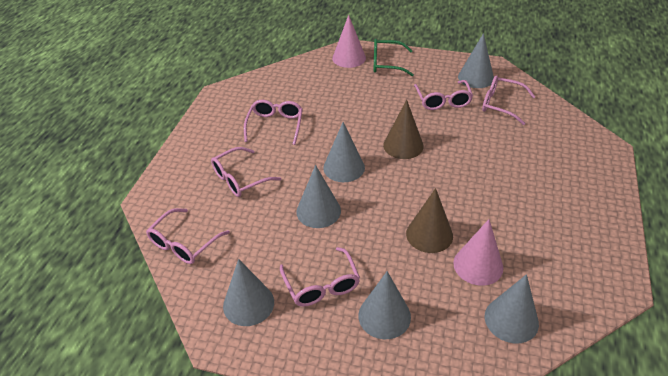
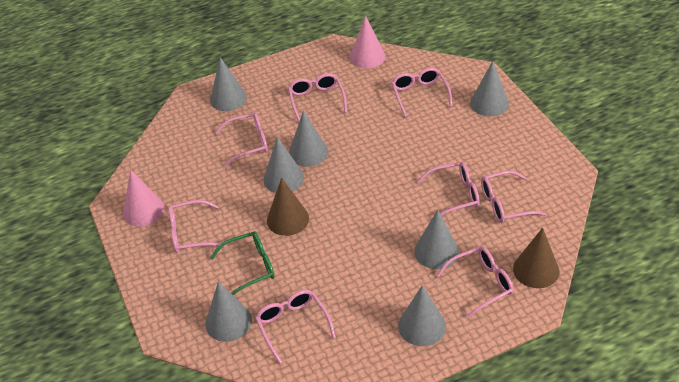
grey cone: [223,259,274,326] [296,165,341,228] [323,122,365,182] [358,271,411,339] [458,33,494,88] [485,274,539,343] = 6 -> [205,281,252,342] [210,57,247,111] [263,137,304,193] [289,110,328,167] [398,285,446,346] [414,210,459,269] [470,61,509,116] = 7
pink glasses: [146,208,230,264] [211,147,281,197] [244,100,303,145] [280,247,360,307] [414,80,473,110] [482,75,536,125] = 6 -> [168,200,226,253] [215,112,268,166] [255,290,336,364] [288,73,347,122] [391,68,453,117] [417,162,480,218] [436,246,513,318] [481,171,547,223] = 8

